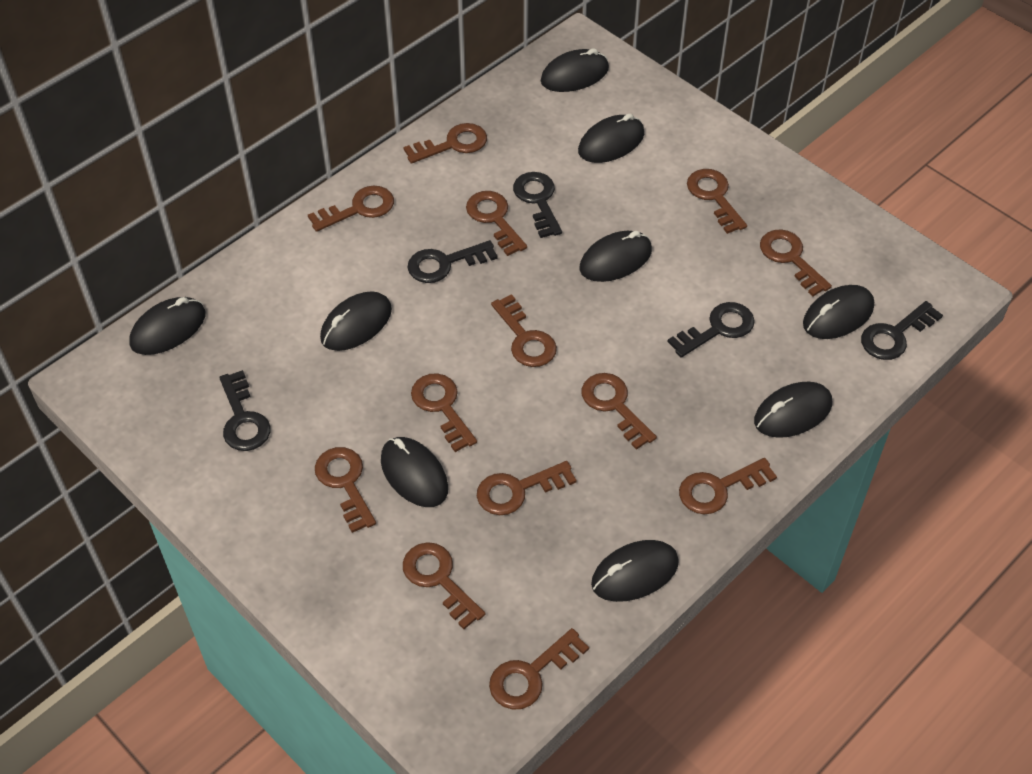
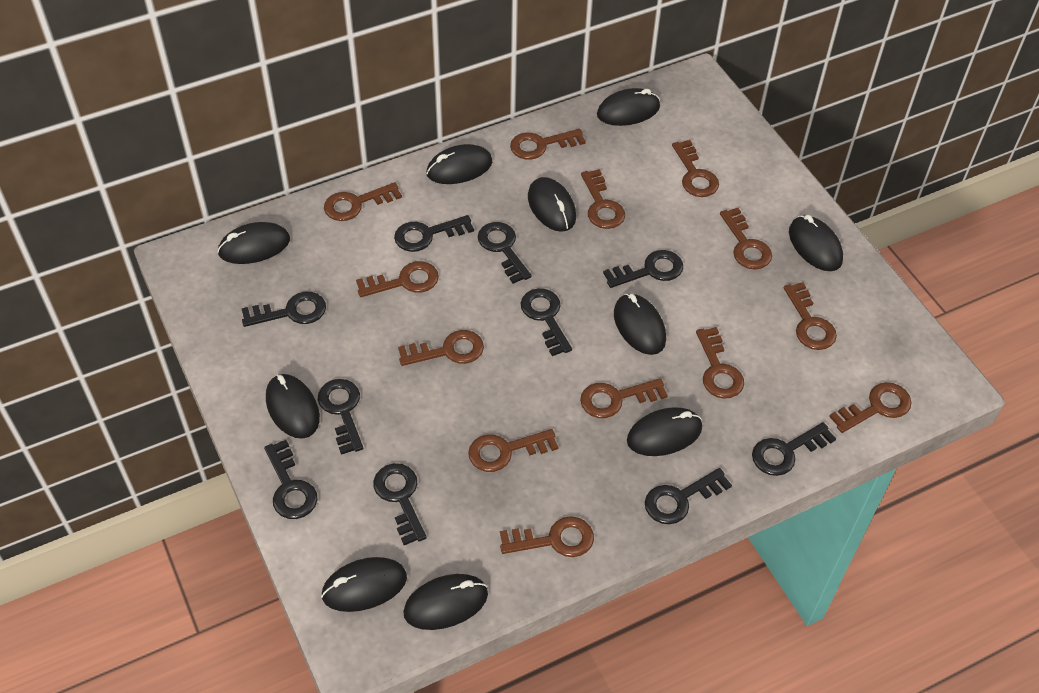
black key: [219,370,271,451] [407,240,498,283] [513,172,562,238] [667,302,755,358] [861,301,943,360] = 5 -> [241,292,326,327] [264,440,317,519] [318,379,363,455] [373,463,427,545] [394,215,474,252] [477,222,532,284] [521,288,572,356] [603,250,683,288] [645,468,732,524] [752,422,836,476] = 10
black mouse: [129,297,206,355] [320,291,392,351] [381,437,448,507] [541,48,609,92] [578,114,644,163] [579,231,652,282] [591,540,679,602] [754,382,832,438] [803,285,874,339] = 9 -> [217,222,290,264] [266,374,320,439] [321,557,407,612] [403,574,488,630] [426,144,493,184] [528,177,576,232] [597,88,660,126] [614,294,666,355] [627,407,702,456] [789,215,843,271] = 10

